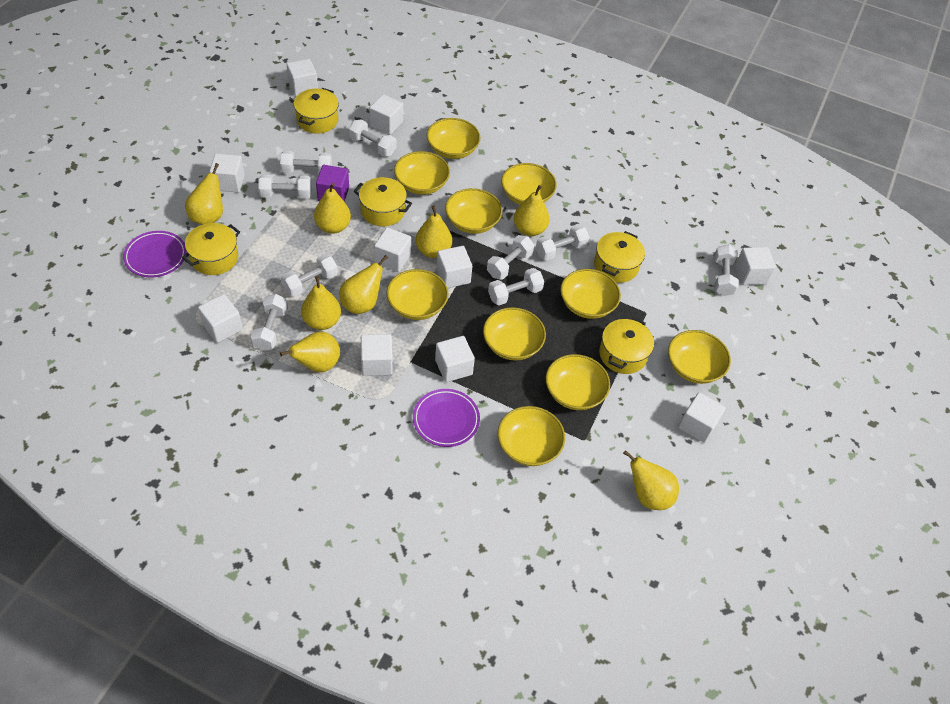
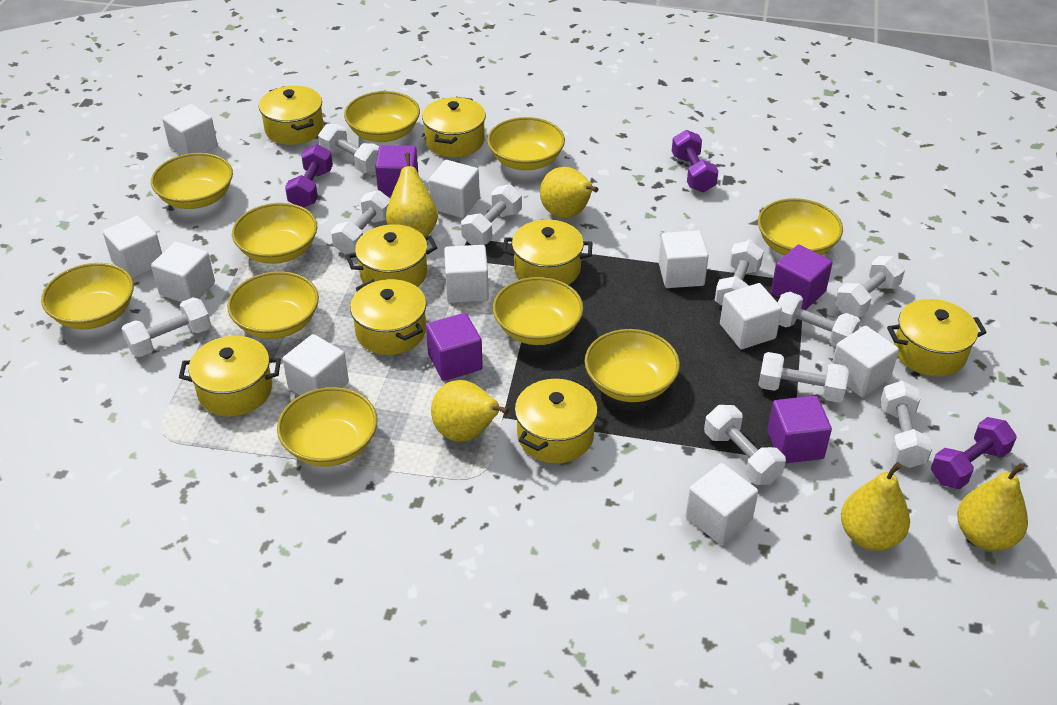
purple cube: [316,165,349,201] = 1 -> [375,145,418,197] [426,313,483,381] [767,396,832,463] [771,244,832,310] = 4
purple dumbbell: none = 0 -> [285,144,333,208] [672,130,718,192] [931,417,1017,489] = 3
purple plate: [123,231,187,277] [413,389,480,447] = 2 -> none = 0
white dumbbell: [251,294,288,351] [258,175,312,199] [280,151,332,173] [281,254,338,297] [349,120,397,157] [487,235,534,280] [488,268,544,305] [536,225,589,261] [714,244,739,296] = 9 -> [121,297,211,357] [318,124,379,173] [331,190,390,255] [461,184,522,245] [704,405,786,485] [715,241,764,306] [759,352,849,403] [777,292,860,347] [835,256,905,317] [880,381,933,468] = 10
yellow pear: [185,163,223,225] [280,332,340,372] [301,276,341,330] [314,183,351,234] [340,255,388,314] [416,205,452,258] [514,185,550,236] [623,450,679,510] = 8 -> [386,153,438,236] [431,380,509,442] [540,167,598,218] [841,462,910,551] [957,463,1028,551] = 5
yellow pot: [182,223,240,275] [294,88,339,134] [353,177,412,226] [594,231,645,283] [599,317,654,374] = 5 -> [179,336,281,417] [259,86,324,145] [346,224,437,287] [350,279,427,355] [422,97,486,157] [503,219,592,285] [515,378,598,463] [887,299,987,376] = 8

